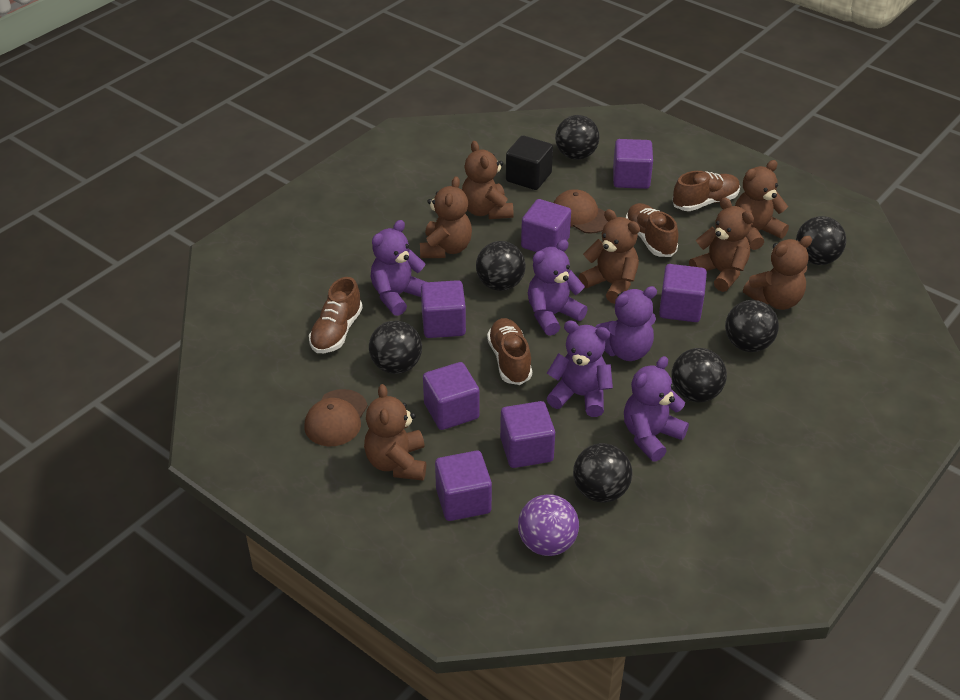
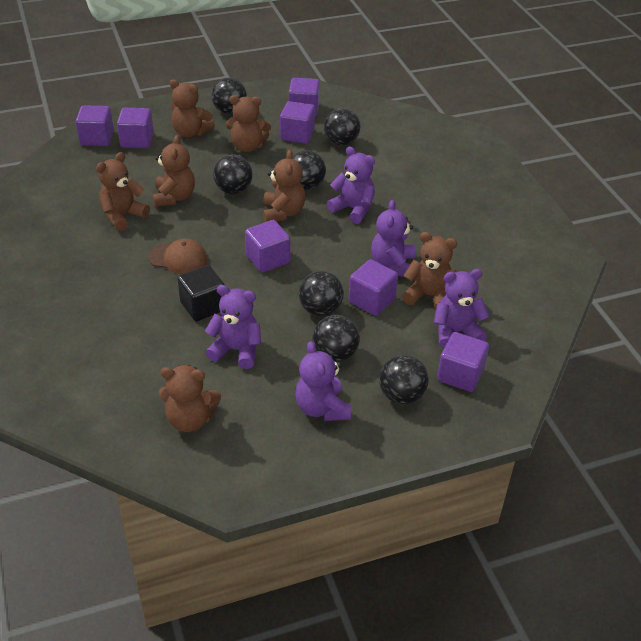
brown cap: [304,389,368,446] [554,189,608,234] = 2 -> [148,239,207,274] = 1
brown shoe: [309,277,363,353] [487,318,532,385] [626,203,678,257] [673,171,740,211] = 4 -> none = 0
purple ball: [518,494,579,556] = 1 -> none = 0

